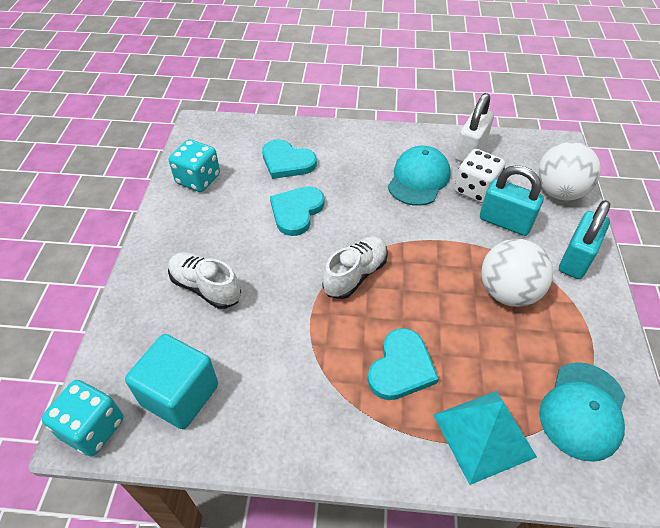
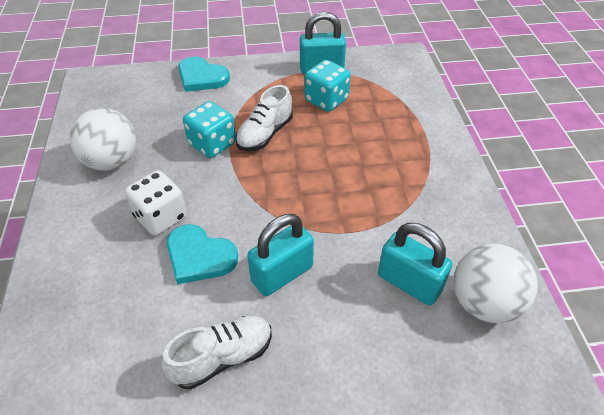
turquoise cap: [388,146,451,206] [539,362,625,462] = 2 -> none = 0
turquoise cube: [125,334,218,429] = 1 -> none = 0
turquoise heart: [262,139,317,179] [270,186,325,236] [368,328,439,400] = 3 -> [167,224,238,284] [178,57,230,92] = 2
turquoise padlock: [480,165,544,236] [559,200,610,279] = 2 -> [247,214,314,296] [300,12,346,74] [378,223,452,305] = 3
turquoise pyramid: [433,391,537,485] = 1 -> none = 0
white padlock: [455,93,494,162] = 1 -> none = 0

